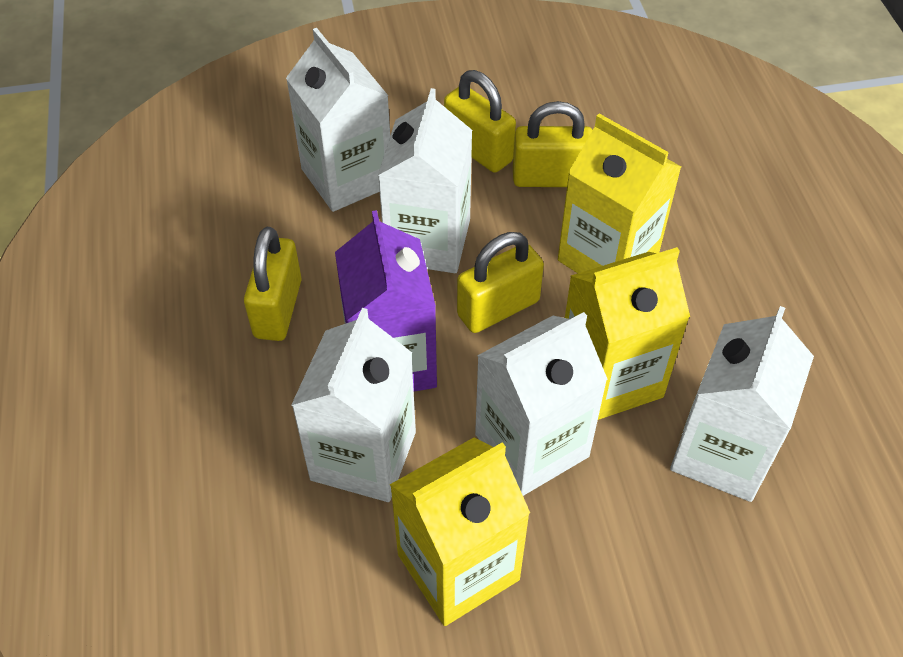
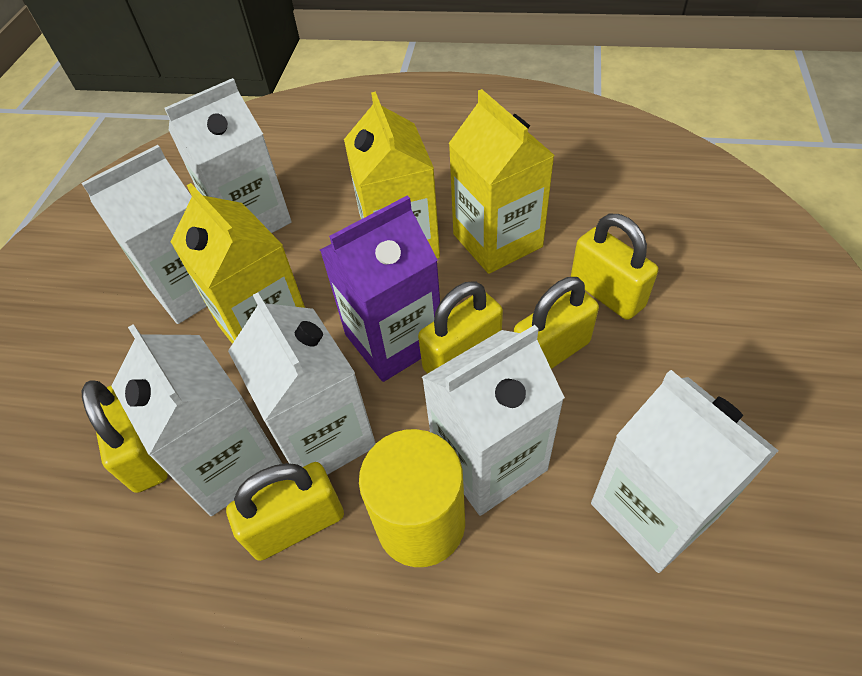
white carton: [286,28,390,212] [291,308,416,502] [378,88,472,273] [475,312,608,496] [670,306,814,502] = 5 -> [82,145,207,324] [111,324,282,516] [165,78,292,233] [228,293,376,475] [422,325,565,516] [591,370,779,573] = 6
yellow cylinder: none = 0 -> [359,429,465,567] = 1
yellow padlock: [244,227,302,341] [444,70,516,173] [457,232,544,333] [513,101,592,187] = 4 -> [81,380,168,493] [226,462,344,561] [418,281,503,374] [514,277,599,369] [571,214,658,320] = 5

